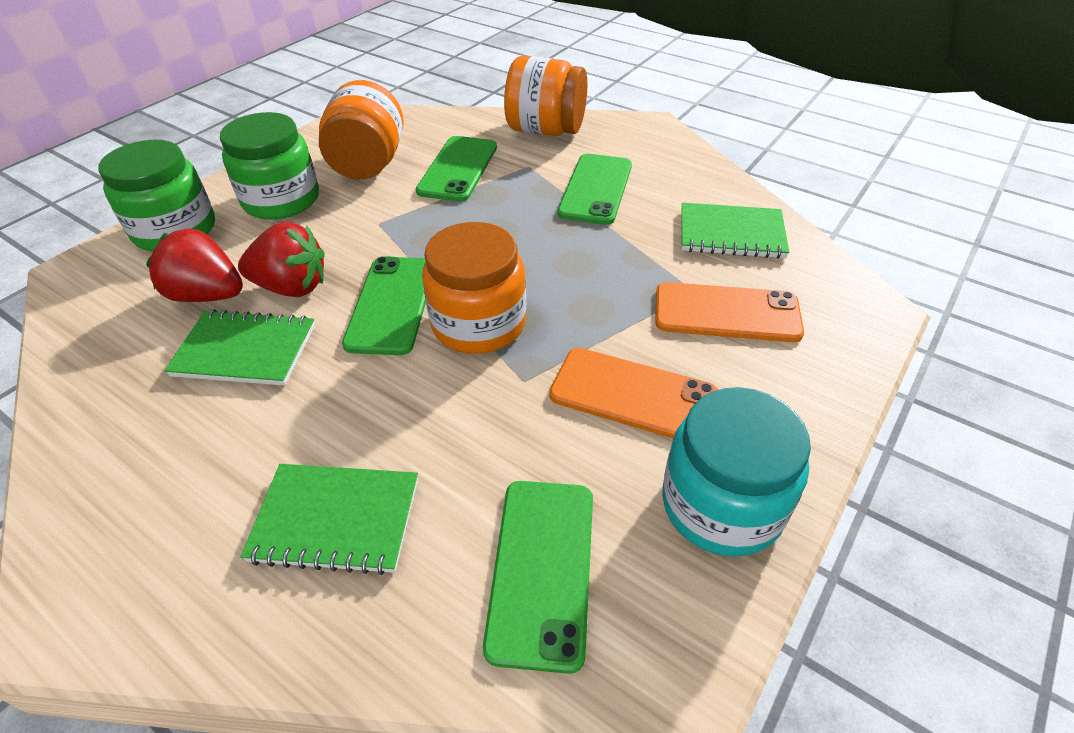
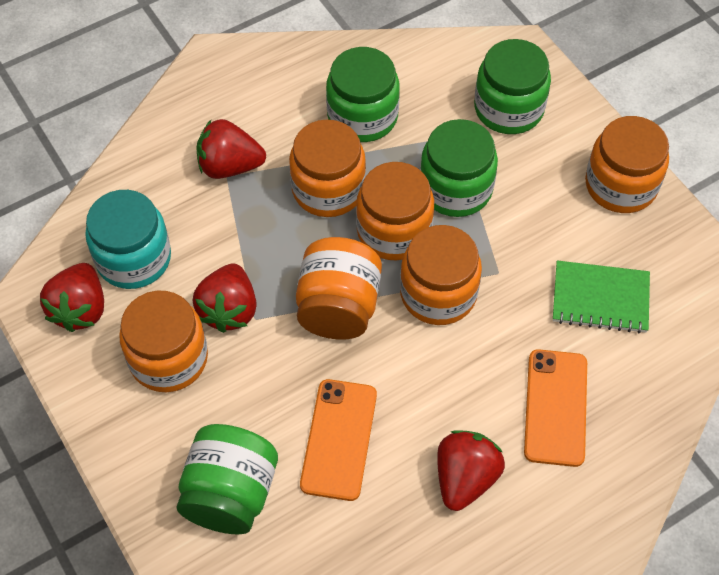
green jar: [98,140,215,252] [220,112,319,219] = 2 -> [177,424,278,534] [326,47,400,142] [420,119,498,217] [474,39,551,134] = 4
green notebook: [164,309,315,386] [241,464,418,575] [681,203,789,259] = 3 -> [553,261,650,333] = 1
green phone: [342,256,426,355] [416,136,497,202] [483,481,593,674] [558,154,632,225] = 4 -> none = 0
orange jar: [319,80,404,179] [422,222,526,354] [504,56,587,136] = 3 -> [119,291,208,392] [289,119,366,217] [296,237,382,340] [356,162,434,260] [400,225,482,325] [585,116,669,213] = 6
red strawberry: [146,229,243,302] [238,222,324,297] = 2 -> [40,263,104,332] [193,263,257,333] [196,119,266,179] [437,430,505,511] = 4

